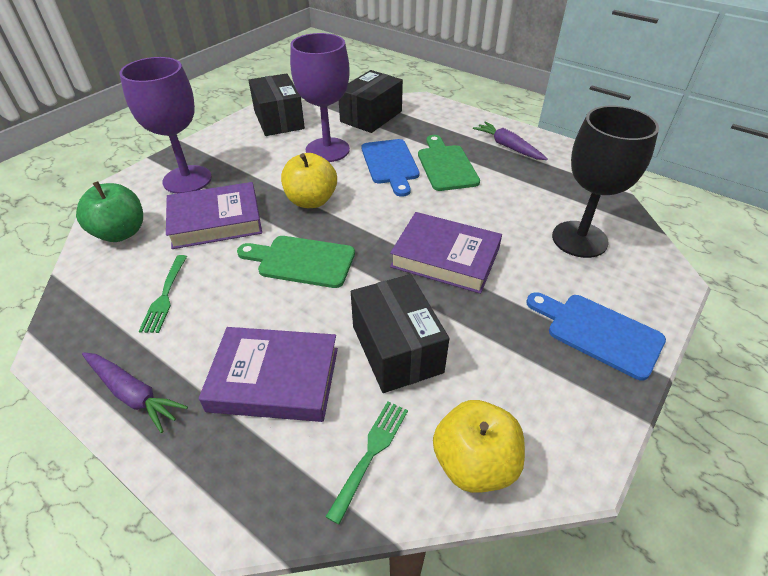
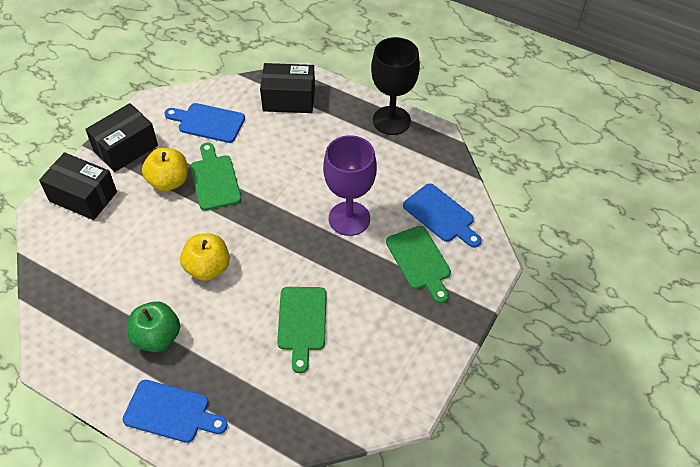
blue cutting board: [362,139,419,197] [526,292,666,381] = 2 -> [123,380,228,443] [164,103,245,143] [403,184,482,248] = 3
green cutting board: [237,236,355,288] [418,135,480,191] = 2 -> [191,143,241,210] [277,287,327,373] [386,226,451,303] = 3
green fork: [139,255,187,333] [326,401,408,525] = 2 -> none = 0
purple book: [166,182,262,249] [199,327,338,422] [390,212,502,294] = 3 -> none = 0
purple carrot: [82,352,188,433] [473,122,548,160] = 2 -> none = 0
purple goblet: [119,57,212,194] [290,33,350,162] = 2 -> [323,135,377,236] = 1

